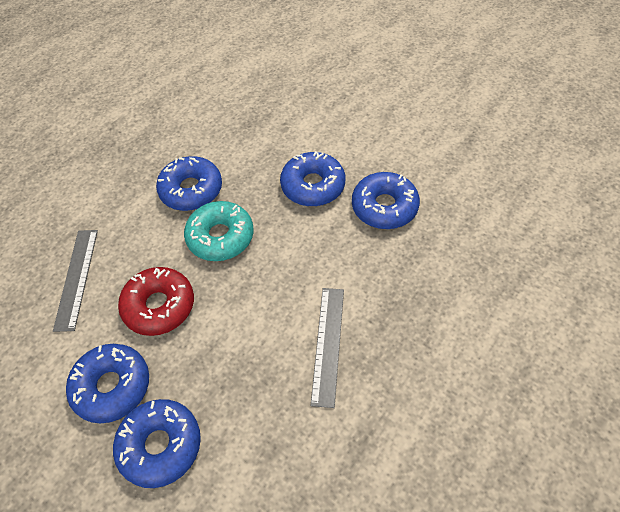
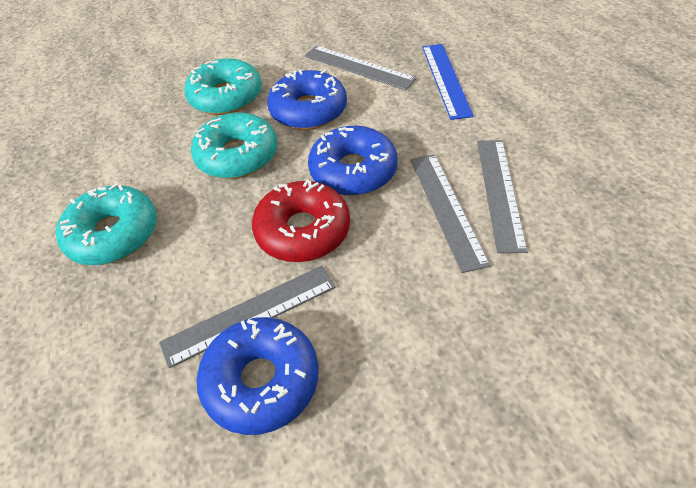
blue donut: [66,344,149,424] [113,399,201,488] [156,156,222,211] [280,151,345,206] [352,172,420,229] = 5 -> [197,317,319,435] [267,69,347,130] [308,126,398,196] = 3
blue ruler: none = 0 -> [422,44,474,120] = 1
grey ruler: [53,230,98,332] [311,288,344,408] = 2 -> [159,266,336,368] [304,46,417,90] [410,154,491,273] [477,140,528,253] = 4
turquoise donut: [184,201,254,261] = 1 -> [56,184,157,265] [184,58,262,115] [191,112,277,179] = 3

